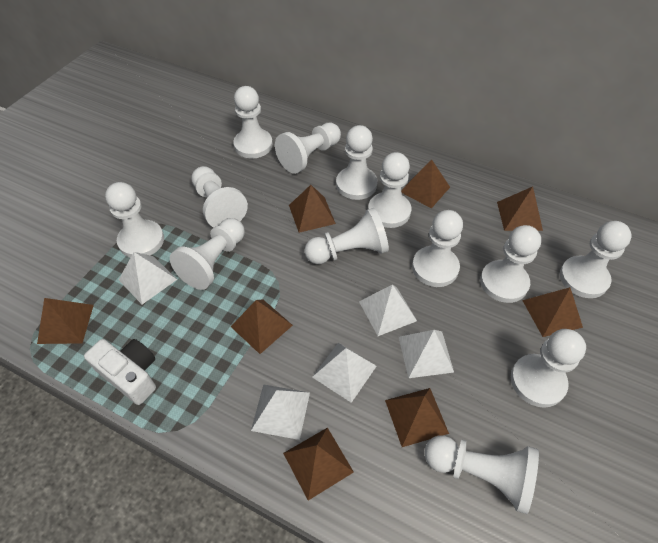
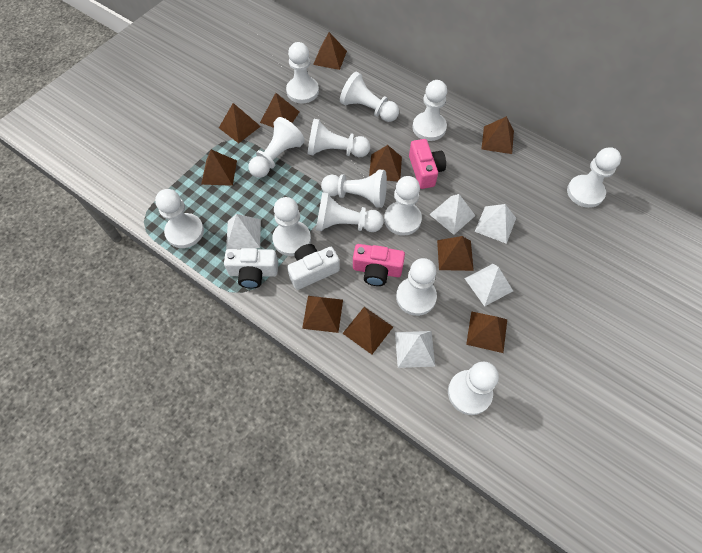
brown pyramid: [37,298,94,344] [230,300,293,354] [283,427,354,500] [289,185,336,233] [385,388,449,447] [401,159,450,209] [497,187,543,231] [522,287,583,337] = 8 -> [201,150,237,186] [219,103,261,143] [260,93,299,128] [302,296,343,333] [313,32,347,70] [342,307,393,354] [369,145,402,181] [437,236,474,271] [466,311,507,353] [481,116,514,154] = 10
pink camera: none = 0 -> [353,244,405,286] [409,139,446,189] = 2
white camera: [84,339,156,405] = 1 -> [224,248,278,289] [287,244,340,290] = 2

